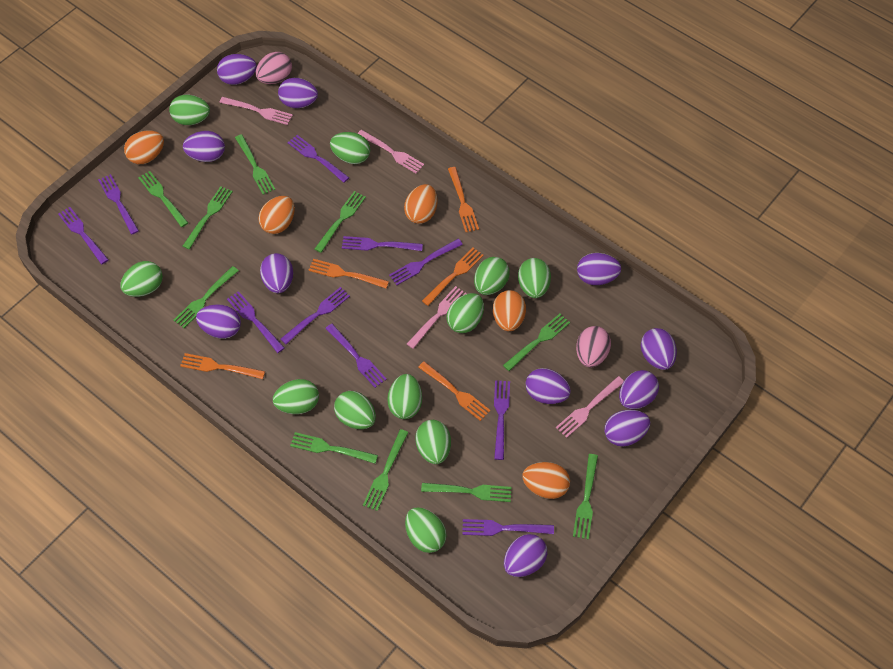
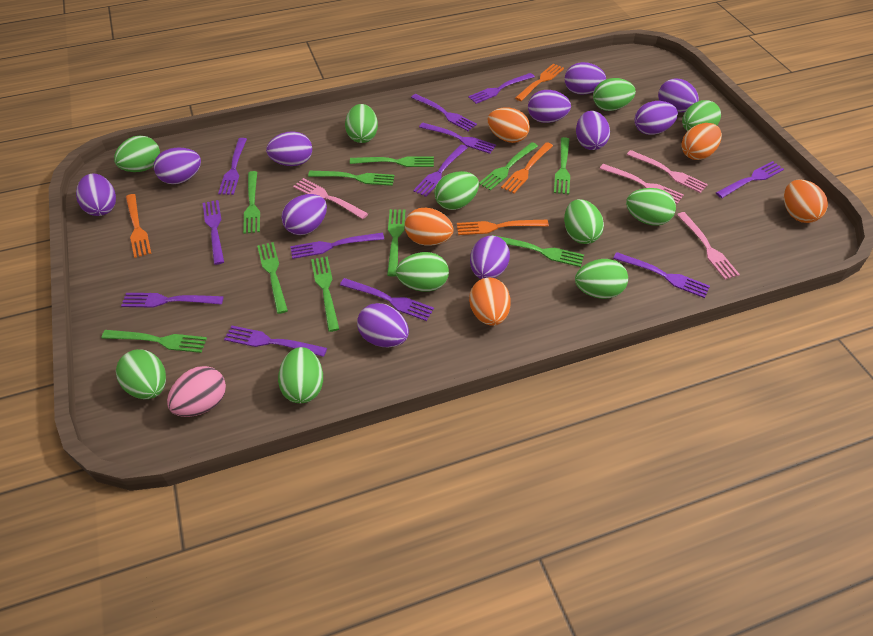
orange fork: [180,353,265,379] [308,259,389,288] [418,361,490,421] [422,248,484,306] [448,167,479,232] = 5 -> [126,194,151,258] [457,220,549,235] [501,142,553,193] [515,64,564,101] = 4
pink egg: [255,52,292,84] [576,326,611,368] = 2 -> [167,366,226,417] = 1
purple fork: [58,207,109,264] [98,174,139,235] [227,291,284,353] [281,287,350,344] [287,135,349,183] [325,324,387,388] [342,236,423,251] [389,239,463,285] [462,519,554,536] [494,380,510,460] = 10 -> [121,293,224,308] [203,200,224,265] [218,138,247,195] [224,326,327,357] [290,233,384,259] [340,278,434,321] [411,94,477,131] [413,144,468,197] [419,122,496,154] [468,73,535,104] [613,252,710,298] [716,161,784,198] = 12

